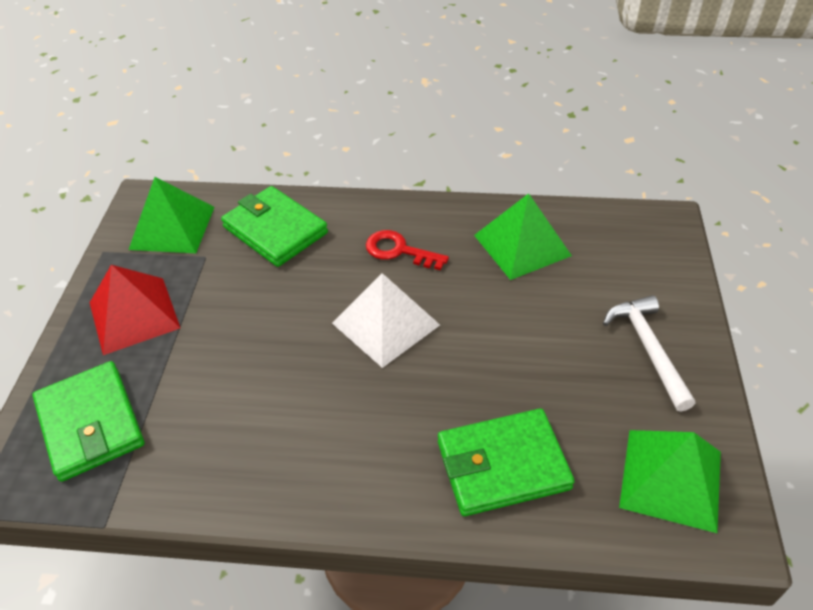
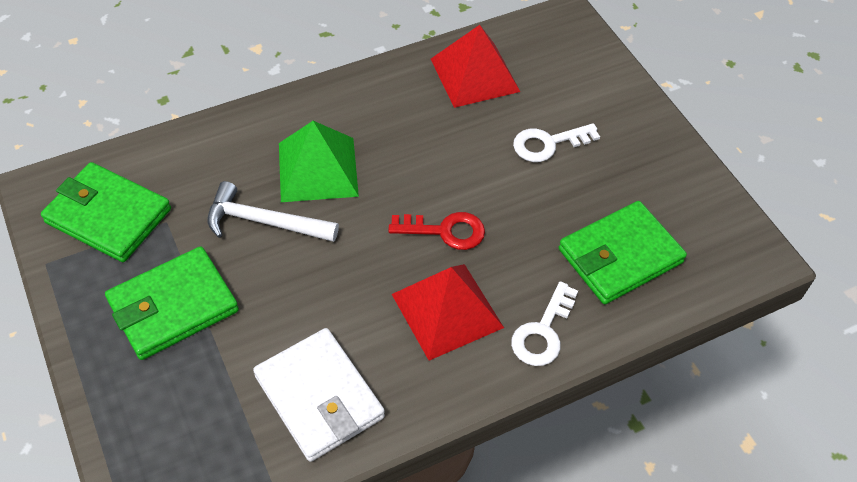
green pyramid: [128,177,214,253] [474,193,572,280] [619,430,721,533] = 3 -> [279,121,359,202] = 1
red pyramid: [90,265,180,355] = 1 -> [392,264,504,361] [431,25,520,108] = 2
white key: none = 0 -> [511,281,578,366] [513,123,600,162] = 2
white pyramid: [332,273,440,368] = 1 -> none = 0
white wallet: none = 0 -> [253,328,385,462] = 1

